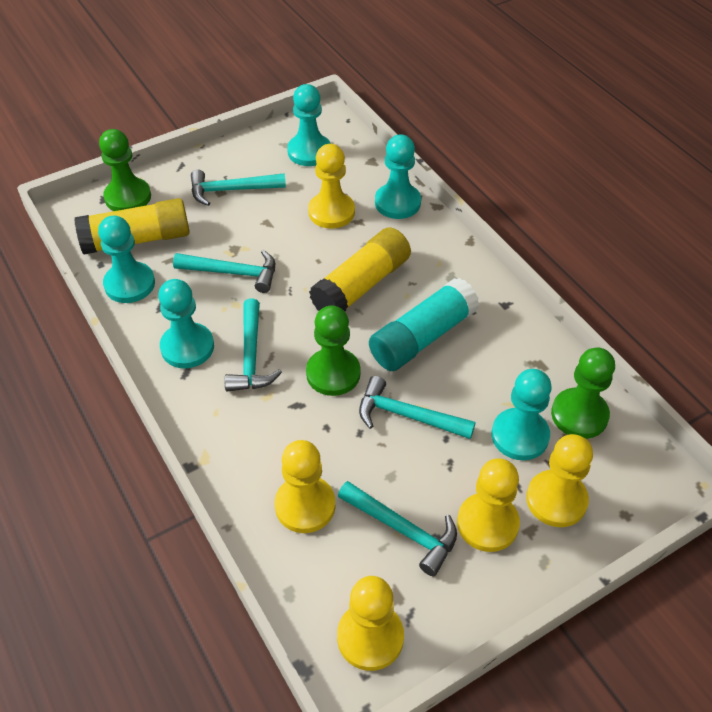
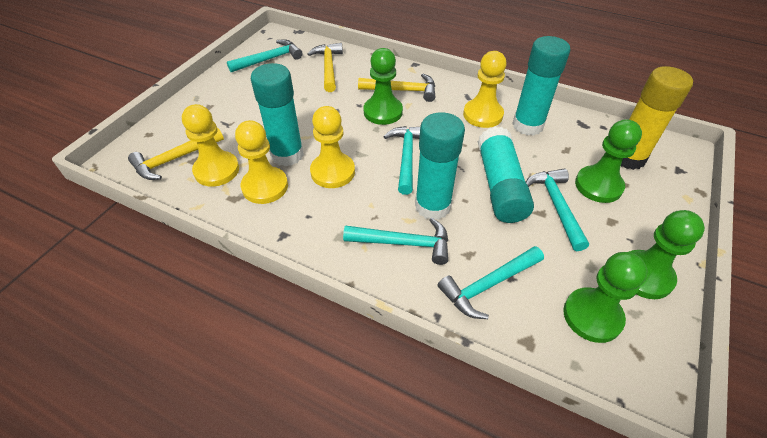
green pawn: [99,129,151,211] [306,305,361,396] [551,348,615,439] = 3 -> [363,48,403,125] [563,252,647,343] [575,119,642,203] [629,210,705,299] = 4
turquoise glue stick: [369,278,479,371] = 1 -> [251,63,304,166] [415,112,465,220] [478,126,534,223] [512,36,570,136] = 4
turquoise pawn: [98,216,155,303] [158,279,214,368] [287,84,331,166] [375,135,421,219] [492,369,552,460] = 5 -> none = 0
yellow glue stick: [74,198,190,254] [309,227,411,311] = 2 -> [621,66,693,170] = 1
yellow hammer: none = 0 -> [128,128,224,180] [308,43,343,92] [358,74,435,102] = 3
yellow pawn: [275,440,335,533] [308,144,355,229] [337,576,404,671] [457,458,520,552] [526,434,593,527] = 5 -> [182,104,239,187] [235,120,288,204] [310,106,355,188] [463,51,507,128] = 4

